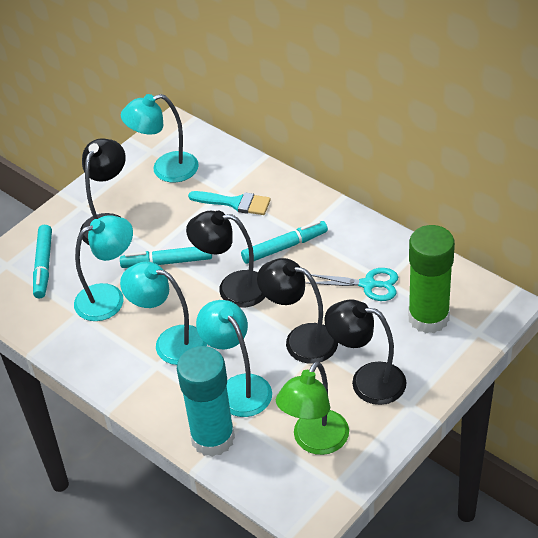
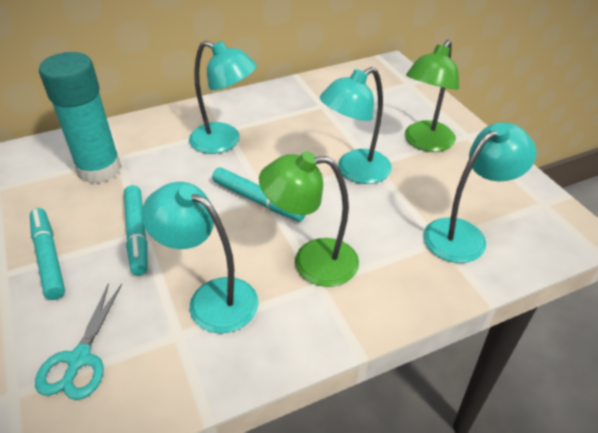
black lamp: [80,138,126,245] [186,211,265,308] [257,258,338,364] [325,300,407,405] = 4 -> none = 0
green glue stick: [408,225,455,333] = 1 -> none = 0
green lamp: [276,361,349,455] = 1 -> [259,151,359,287] [405,40,459,152] = 2
turquoise brush: [188,191,271,215] = 1 -> none = 0

